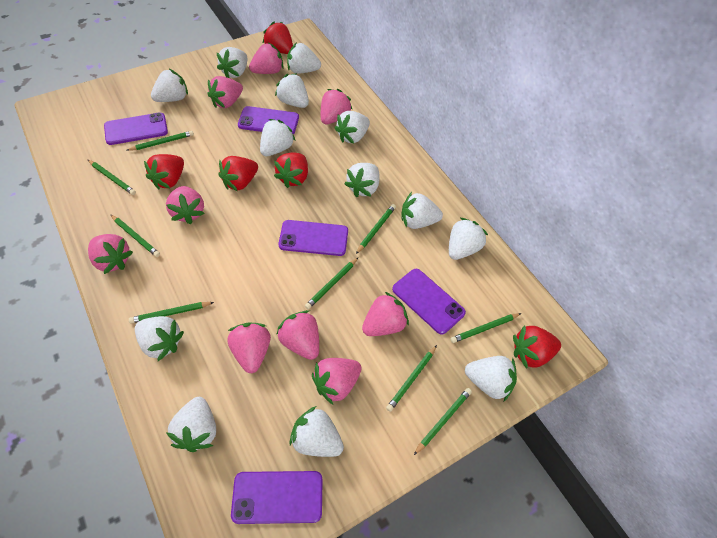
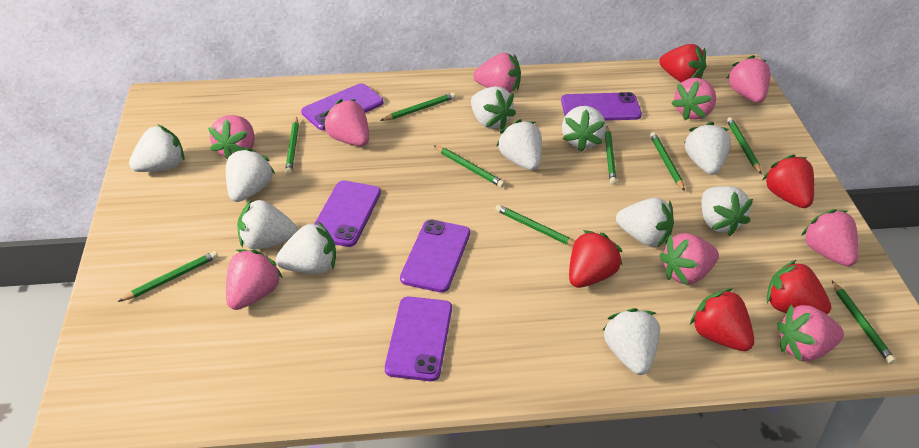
white strawberry: [135,316,184,361] [151,69,188,102] [166,397,216,452] [217,47,247,78] [260,119,296,156] [275,73,309,108] [287,42,321,74] [289,406,344,457] [335,111,370,144] [345,163,380,197] [401,192,443,229] [449,218,488,260] [465,356,517,401] = 13 -> [129,124,185,172] [226,148,275,202] [237,199,298,249] [276,221,336,274] [471,86,516,129] [496,119,542,170] [562,106,606,151] [602,308,660,375] [616,198,674,247] [684,122,731,175] [702,186,753,236] = 11

